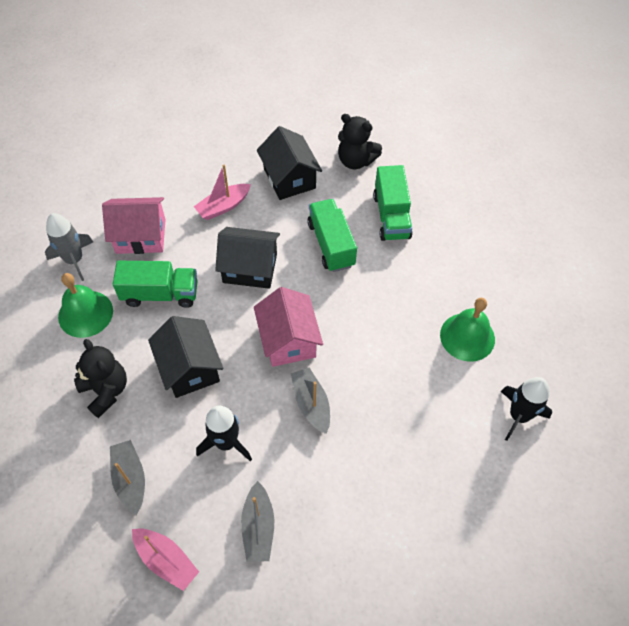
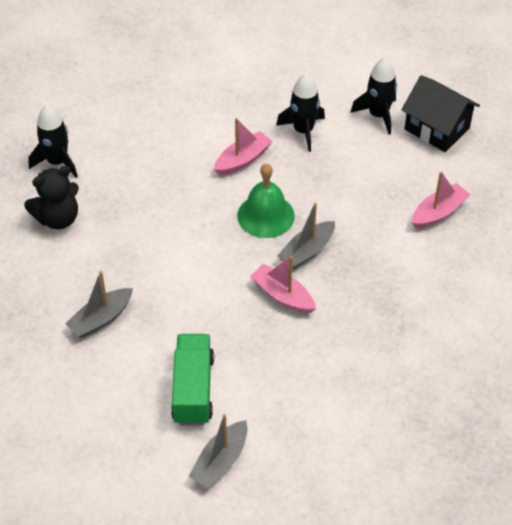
black house: [148,316,224,398] [215,227,280,289] [257,126,322,200] = 3 -> [401,75,480,152] = 1
black rocket: [196,406,252,461] [501,377,552,441] = 2 -> [28,105,78,178] [276,73,325,152] [350,57,397,135] = 3
black teddy bear: [74,339,127,418] [338,114,382,169] = 2 -> [24,166,79,229] = 1
green bell: [58,273,113,338] [440,298,495,362] = 2 -> [237,163,295,238] = 1
green truck: [113,261,197,308] [307,199,357,272] [373,165,413,241] = 3 -> [171,334,214,425] = 1
grey rocket: [45,213,93,281] = 1 -> none = 0
pink boat: [132,529,199,591] [194,165,251,220] = 2 -> [214,118,273,175] [250,256,316,313] [412,171,470,228] = 3
pink house: [102,197,166,254] [254,287,323,367] = 2 -> none = 0

